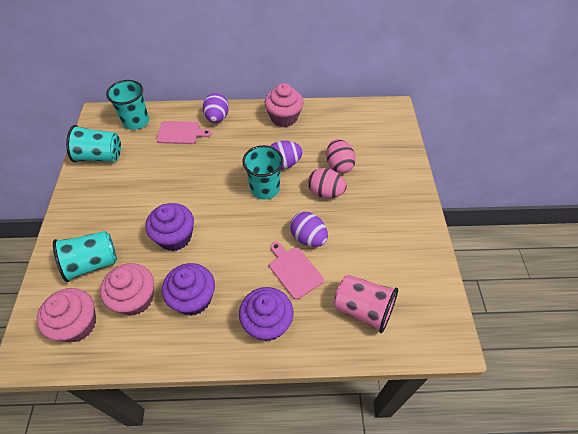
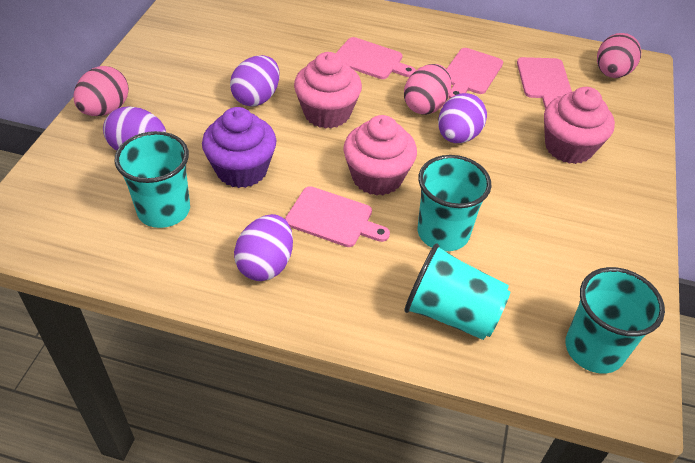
pink cup: [334,275,398,333] = 1 -> none = 0
pink cutting board: [156,121,212,144] [269,242,324,300] = 2 -> [285,186,390,247] [336,37,416,79] [447,48,503,98] [517,57,572,109] = 4
pink egg: [308,168,347,198] [326,139,356,174] = 2 -> [73,66,129,116] [404,64,452,115] [597,33,641,78] = 3
purple cupcake: [146,203,194,251] [162,263,215,316] [239,287,294,341] = 3 -> [202,107,276,188] = 1
purple egg: [203,93,229,123] [270,141,303,170] [290,212,328,247] = 3 -> [103,106,166,151] [230,55,280,106] [234,214,293,281] [438,93,487,143] = 4

